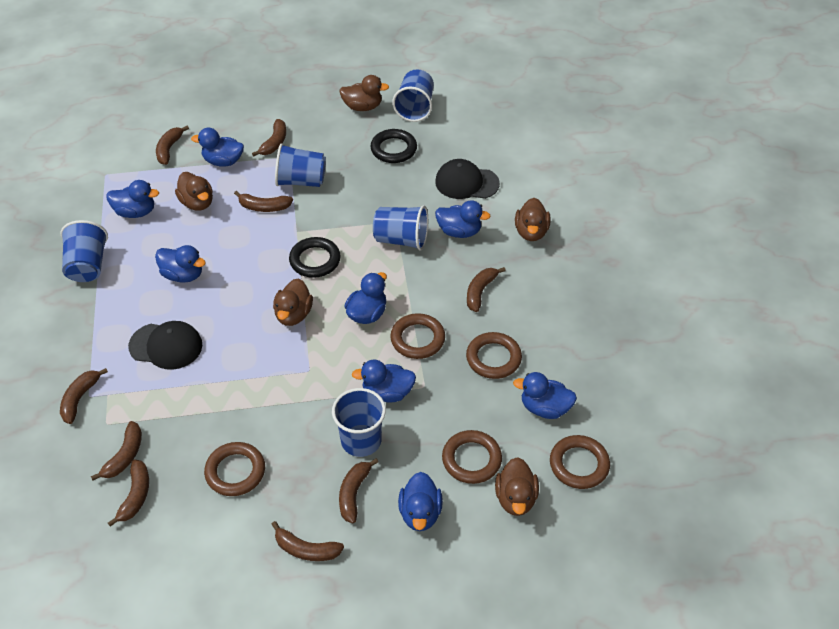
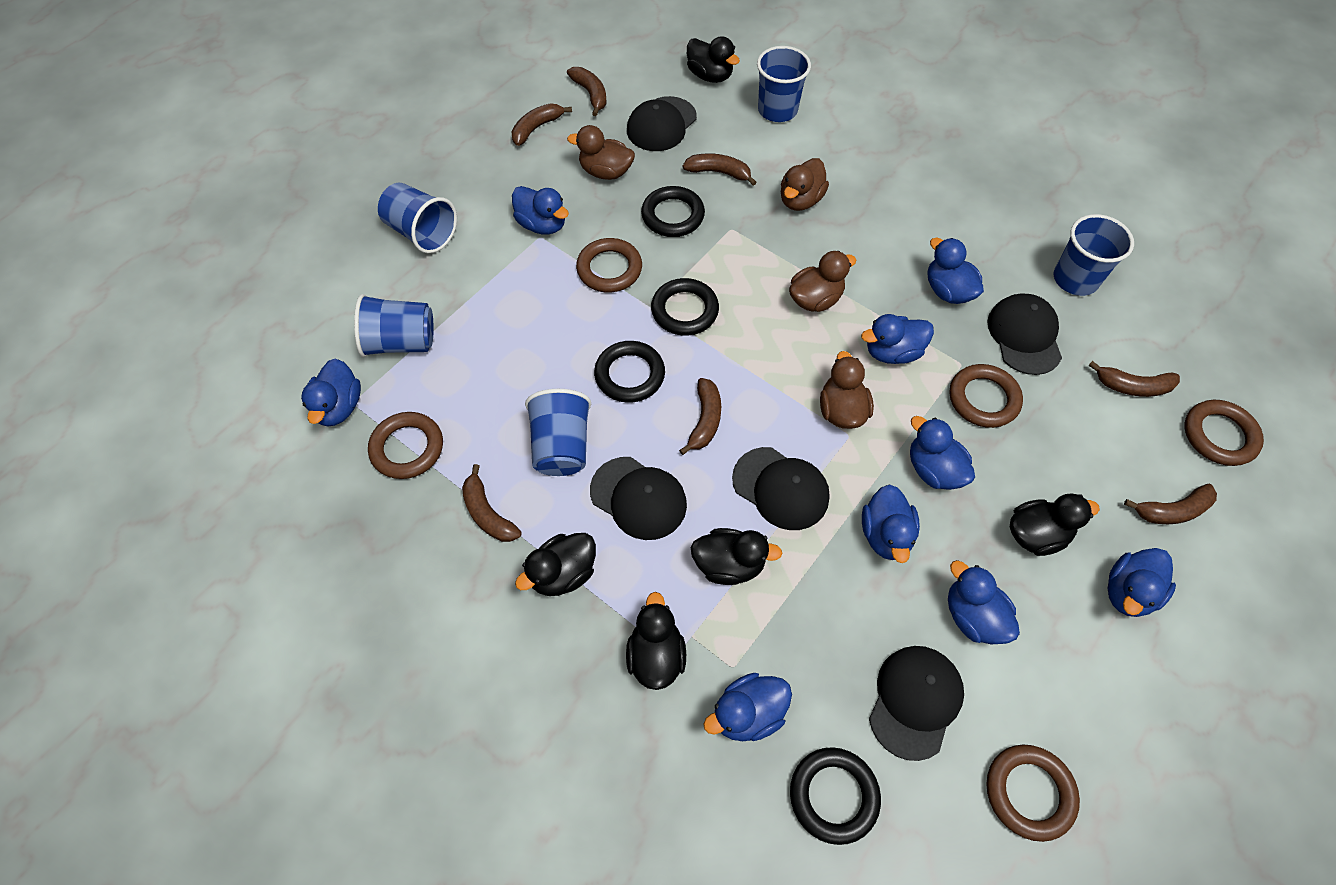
black cap: [128,321,202,370] [435,159,500,199] = 2 -> [590,457,687,540] [627,96,697,151] [732,447,830,530] [869,646,964,761] [987,294,1062,375] = 5
black duck: none = 0 -> [515,533,596,596] [626,592,686,690] [687,36,740,83] [691,528,783,585] [1010,494,1100,556] = 5
black ring: [289,237,341,278] [370,129,417,163] = 2 -> [594,341,665,403] [641,186,705,237] [651,278,719,336] [790,747,881,845] = 4
blue duck: [107,180,159,218] [155,245,206,283] [191,128,244,167] [344,272,387,324] [352,359,416,402] [398,472,443,531] [435,200,491,238] [513,372,577,419] = 8 -> [301,359,361,426] [512,186,569,235] [703,673,792,741] [861,314,934,364] [862,485,920,563] [910,416,975,490] [928,238,984,304] [948,560,1020,644] [1107,548,1176,617] = 9
brown banana: [60,368,108,424] [91,421,142,481] [108,460,149,527] [156,126,189,165] [234,191,293,212] [252,119,286,157] [271,521,344,561] [339,458,378,523] [467,267,506,312] = 9 -> [462,464,522,542] [512,103,572,146] [567,67,607,116] [679,378,721,455] [683,153,756,185] [1088,361,1180,397] [1124,484,1217,524] = 7
brown duck: [175,172,213,211] [273,278,313,326] [339,75,389,111] [495,457,539,516] [515,198,551,241] = 5 -> [567,125,635,180] [781,158,829,211] [789,251,856,312] [820,351,874,429] = 4

